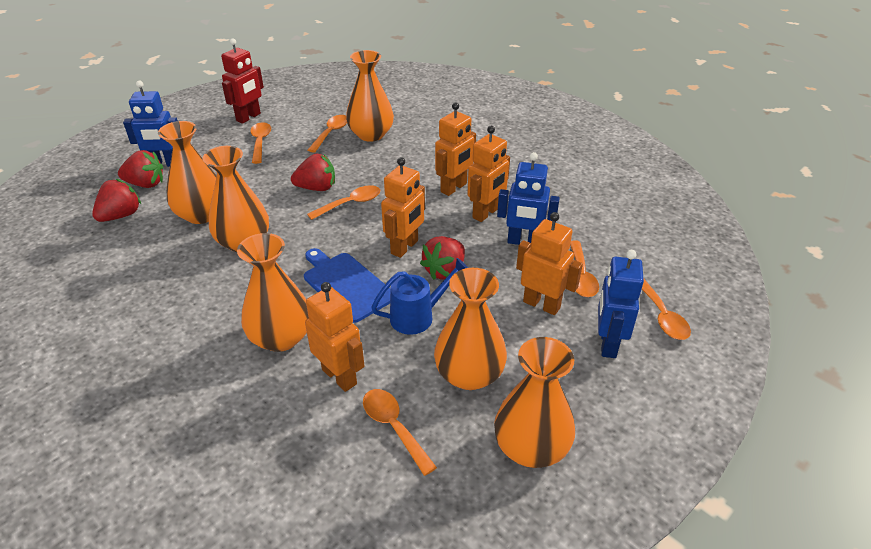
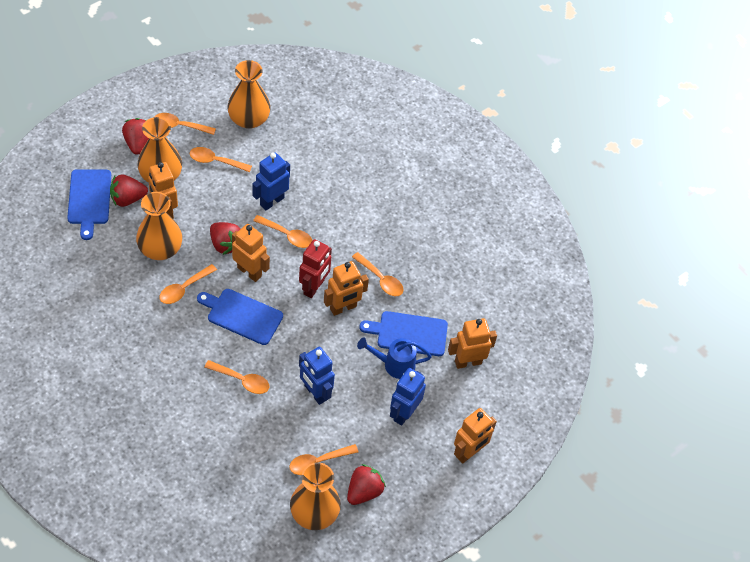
blue cutting board: [304,248,390,323] = 1 -> [67,169,111,240] [197,289,283,345] [359,311,448,356] = 3
orange spoon: [250,122,271,164] [307,185,380,220] [308,115,347,153] [363,389,437,476] [570,240,599,297] [642,278,691,340] = 6 -> [155,113,216,135] [159,264,217,304] [190,147,252,172] [204,360,269,394] [253,215,312,248] [289,444,358,475] [352,252,404,296] = 7
orange vase: [158,121,217,224] [202,146,269,252] [237,233,309,352] [346,50,394,142] [434,268,507,390] [494,337,575,468] = 6 -> [136,192,182,260] [137,117,182,183] [227,60,271,129] [290,462,341,530] = 4

